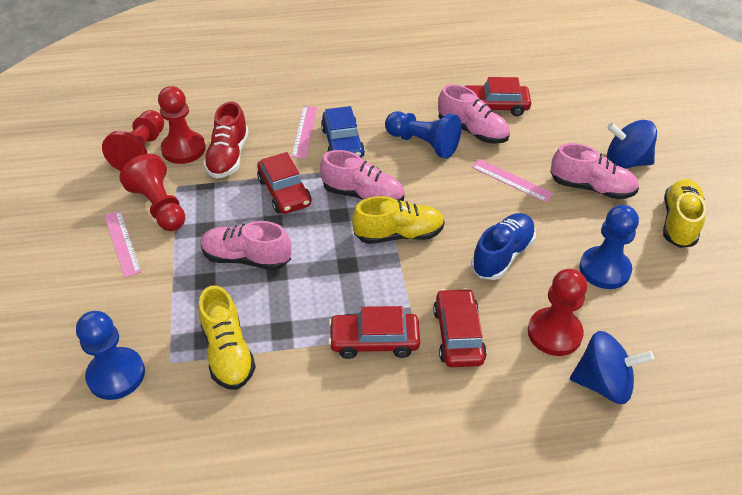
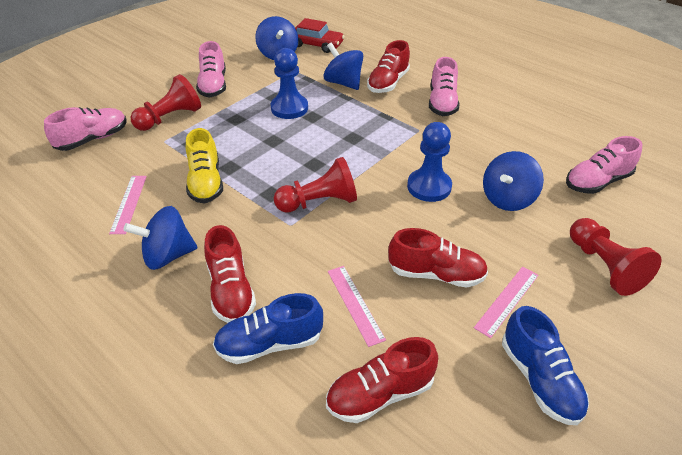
blue car: [321,106,365,158] = 1 -> none = 0
blue pawn: [76,311,145,400] [385,111,461,159] [579,205,639,289] = 3 -> [271,48,308,119] [407,122,452,202] = 2
blue shoe: [471,213,536,280] = 1 -> [213,293,323,364] [502,306,589,425] = 2
blue spinning top: [570,331,654,404] [607,120,657,169] = 2 -> [123,206,198,270] [255,16,299,60] [323,42,363,90] [483,151,544,211] = 4
red car: [257,152,311,214] [328,306,420,359] [433,288,487,367] [465,77,531,116] = 4 -> [295,18,345,53] = 1
red pawn: [102,110,164,171] [120,154,185,231] [158,86,206,164] [528,269,587,356] = 4 -> [131,74,201,131] [274,157,357,213] [570,218,662,296] = 3
red shoe: [203,102,249,178] = 1 -> [204,225,256,323] [326,337,438,423] [367,40,410,93] [388,228,488,288] = 4
yellow shoe: [198,285,256,390] [352,196,445,244] [663,179,706,248] = 3 -> [186,128,223,204] = 1

